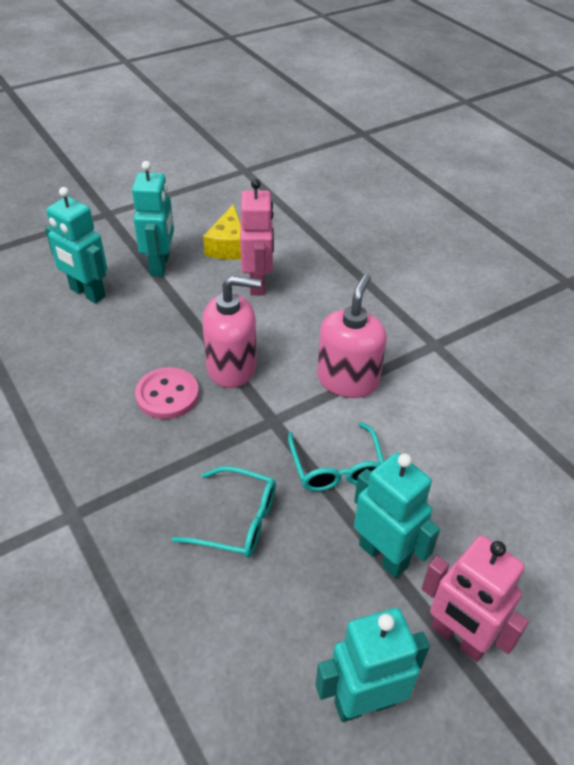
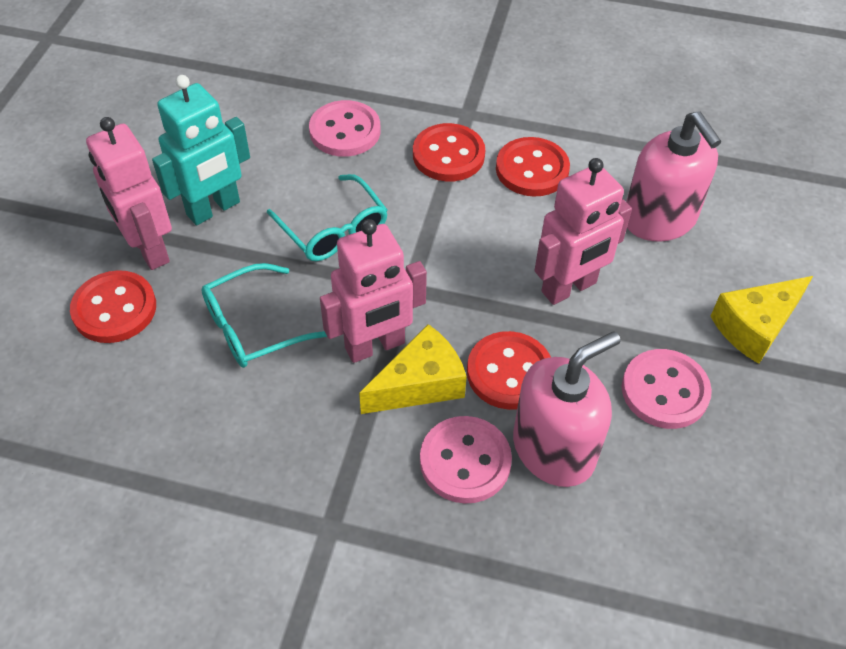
pink button: [135,367,199,419] = 1 -> [309,100,380,157] [420,416,512,504] [622,349,712,429] = 3
pink robot: [240,179,274,295] [421,535,529,662] = 2 -> [86,117,172,270] [320,219,427,363] [534,158,632,305] = 3
red button: none = 0 -> [70,270,156,343] [413,123,485,182] [467,331,551,410] [496,137,570,197] = 4
turquoise robot: [45,187,107,303] [132,161,174,277] [315,608,430,722] [354,453,440,578] = 4 -> [152,75,250,225] = 1
yellow cheese: [203,205,241,260] = 1 -> [359,324,467,414] [710,276,813,364] = 2

